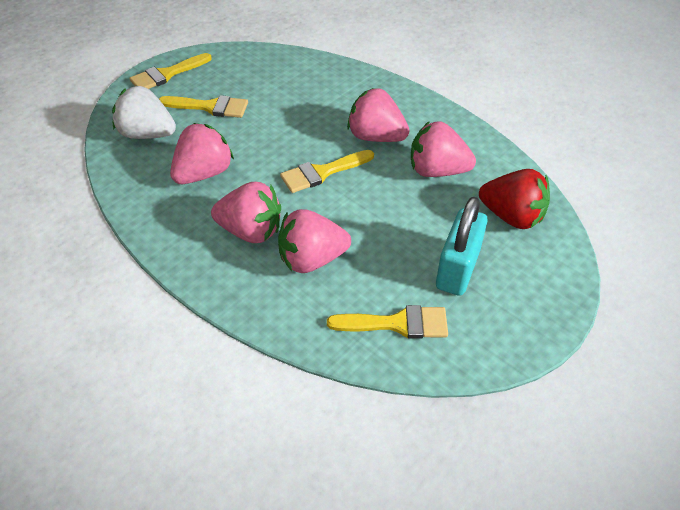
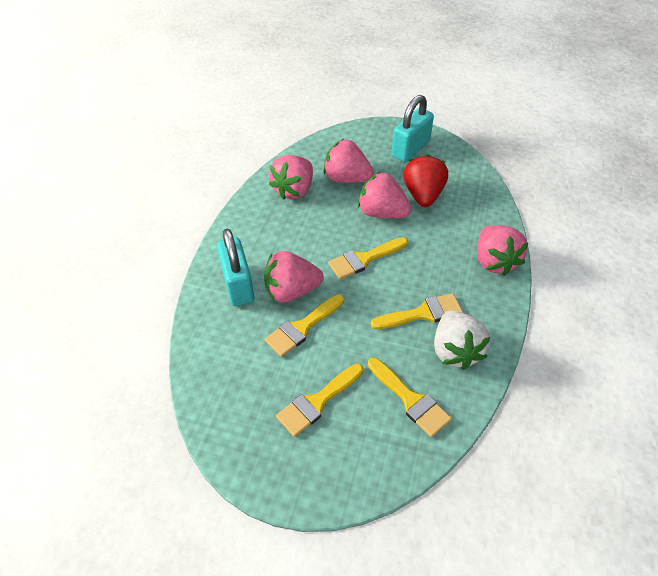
turquoise padlock: [436,197,488,296] = 1 -> [217,229,255,306] [391,95,434,162] = 2
yellow brush: [130,53,212,89] [159,95,248,118] [280,150,374,193] [327,305,448,339] = 4 -> [265,294,344,357] [276,364,363,437] [328,237,408,280] [368,358,452,437] [371,293,463,329] = 5

